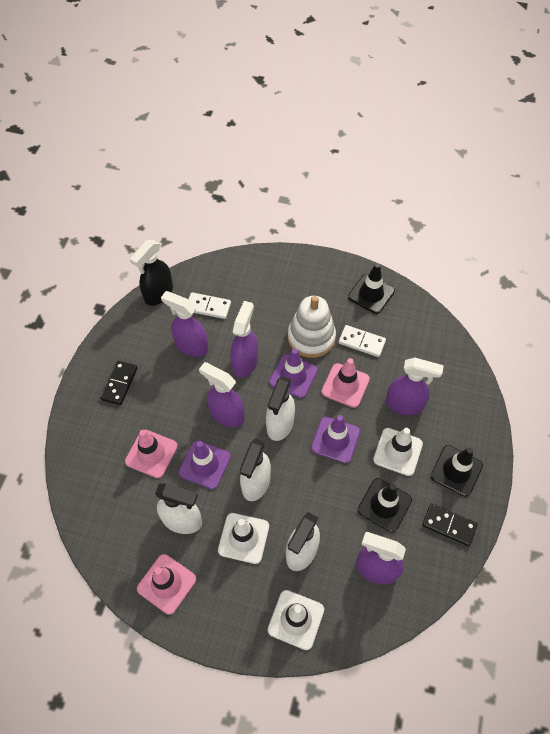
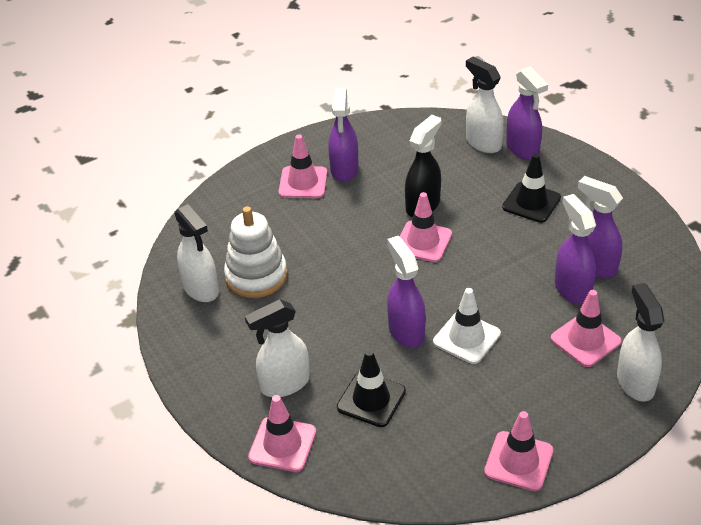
black domino: [100,361,138,405] [422,504,478,546] = 2 -> none = 0
black traffic cone: [348,263,395,314] [358,478,412,532] [430,445,483,497] = 3 -> [337,350,406,427] [502,153,561,223] = 2
pink traffic cone: [125,430,178,478] [137,554,196,615] [321,358,370,408] = 3 -> [248,395,316,472] [279,134,327,198] [399,192,452,262] [484,411,553,491] [551,290,621,367] = 5
purple traffic cone: [179,440,231,489] [269,348,318,398] [311,415,360,463] = 3 -> none = 0
white domino: [189,292,231,319] [339,325,386,357] = 2 -> none = 0
white traffic cone: [218,513,269,564] [268,590,324,650] [373,428,423,476] = 3 -> [433,288,501,364] = 1

